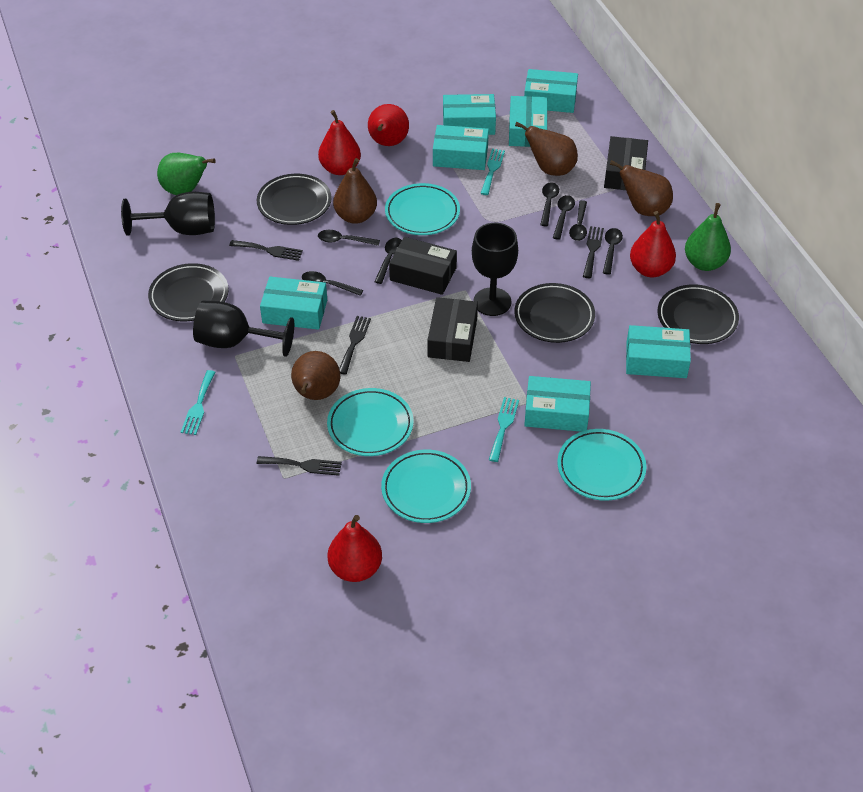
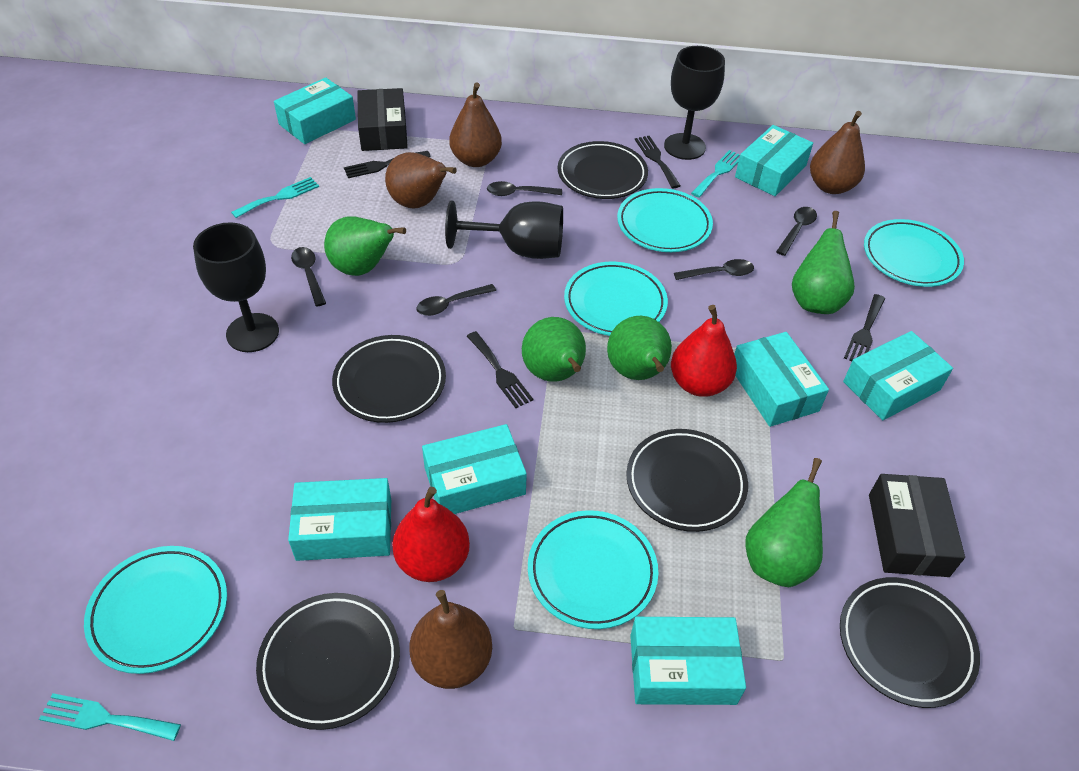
black box: [389,237,457,295] [428,297,478,362] [604,136,648,190] = 3 -> [357,88,408,151] [869,474,965,577] = 2
black plate: [148,263,229,321] [257,174,332,225] [515,283,595,343] [657,284,739,344] = 4 -> [256,593,400,730] [332,335,446,423] [557,141,648,199] [626,429,748,532] [840,577,980,708] = 5
black spoon: [302,271,363,296] [318,230,380,246] [374,238,402,284] [540,182,559,226] [553,195,575,240] [569,200,587,241] [603,228,623,275] = 7 -> [291,247,326,306] [416,284,496,316] [487,181,562,196] [674,259,754,280] [776,207,817,256] = 5
green pear: [157,153,216,195] [685,203,731,271] = 2 -> [324,216,406,276] [522,317,586,382] [607,316,672,380] [745,458,823,587] [792,211,855,314] = 5
red pear: [318,110,361,175] [328,515,382,582] [368,104,409,146] [630,211,676,277] = 4 -> [392,487,470,582] [671,305,737,397] = 2
turquoise plate: [327,388,414,456] [381,450,471,523] [385,183,460,235] [557,429,646,501] = 4 -> [84,546,227,674] [528,510,659,629] [564,262,668,336] [617,188,713,252] [864,219,964,287] = 5

